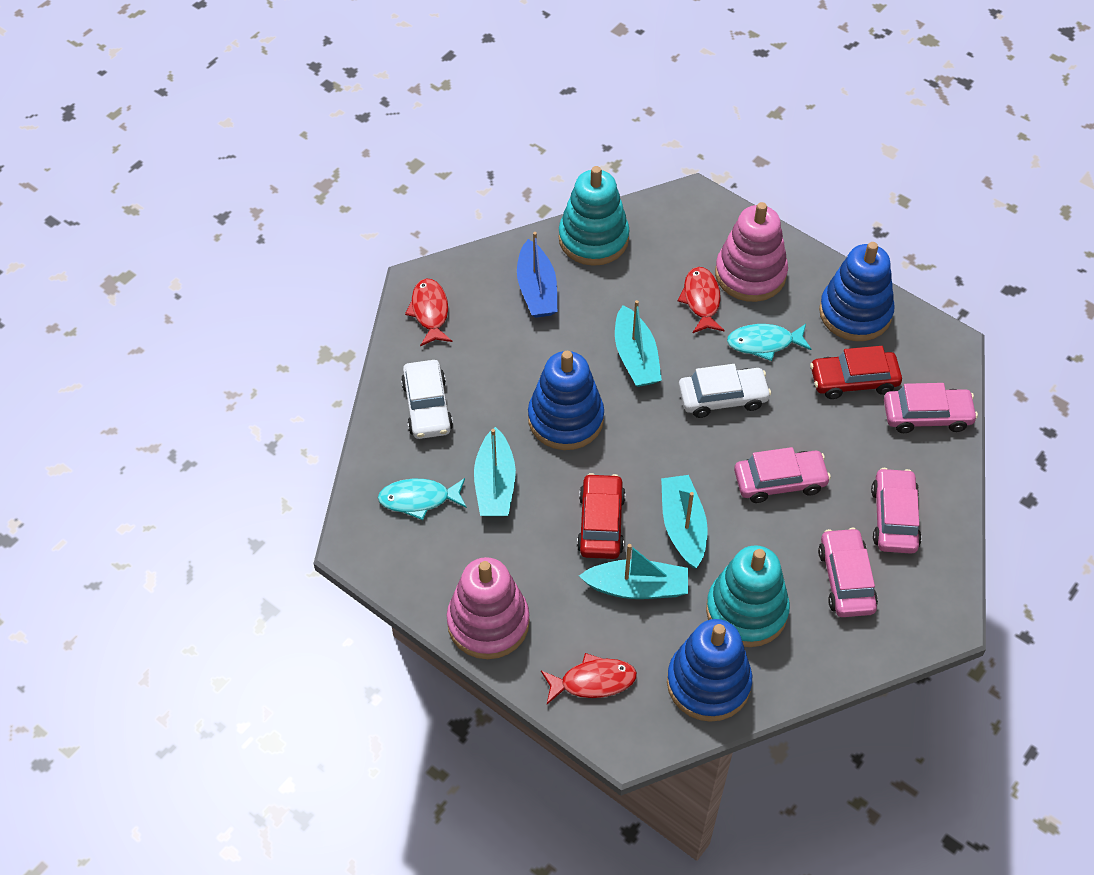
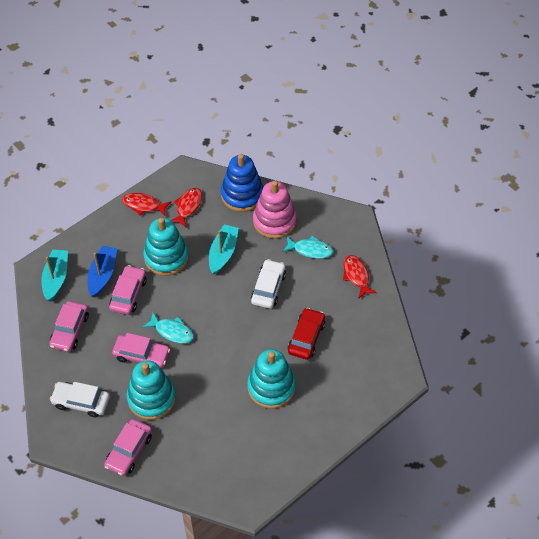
blue stacking toy: [528,351,604,450] [667,619,752,722] [819,242,895,341] = 3 -> [221,154,263,212] = 1
pink stacking toy: [447,557,530,659] [715,202,788,302] = 2 -> [253,181,297,239] = 1
red car: [577,473,626,559] [810,346,902,399] = 2 -> [288,308,325,360] = 1
turquoise boat: [474,427,516,516] [579,544,688,599] [615,300,662,387] [661,475,708,568] = 4 -> [41,249,68,301] [209,224,239,274] = 2
turquoise stacking toy: [559,166,630,266] [706,545,790,647] = 2 -> [127,360,176,420] [143,218,189,276] [247,349,296,409] = 3

